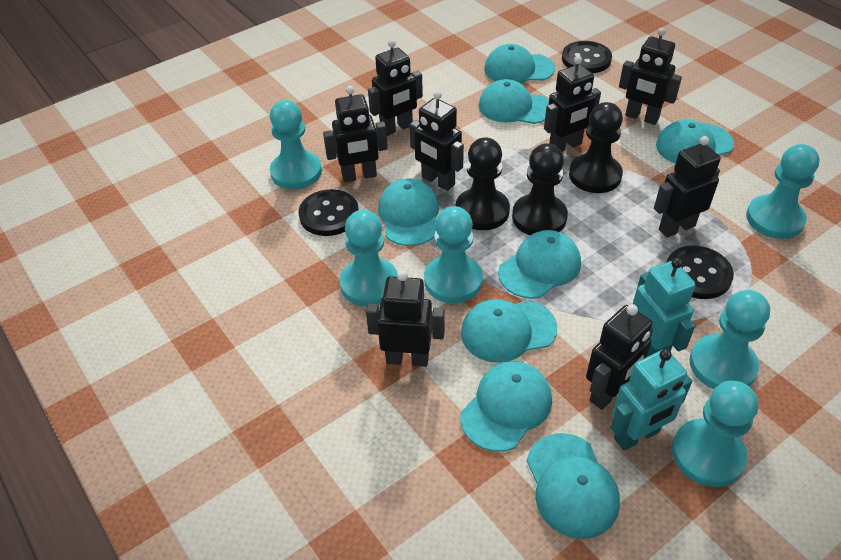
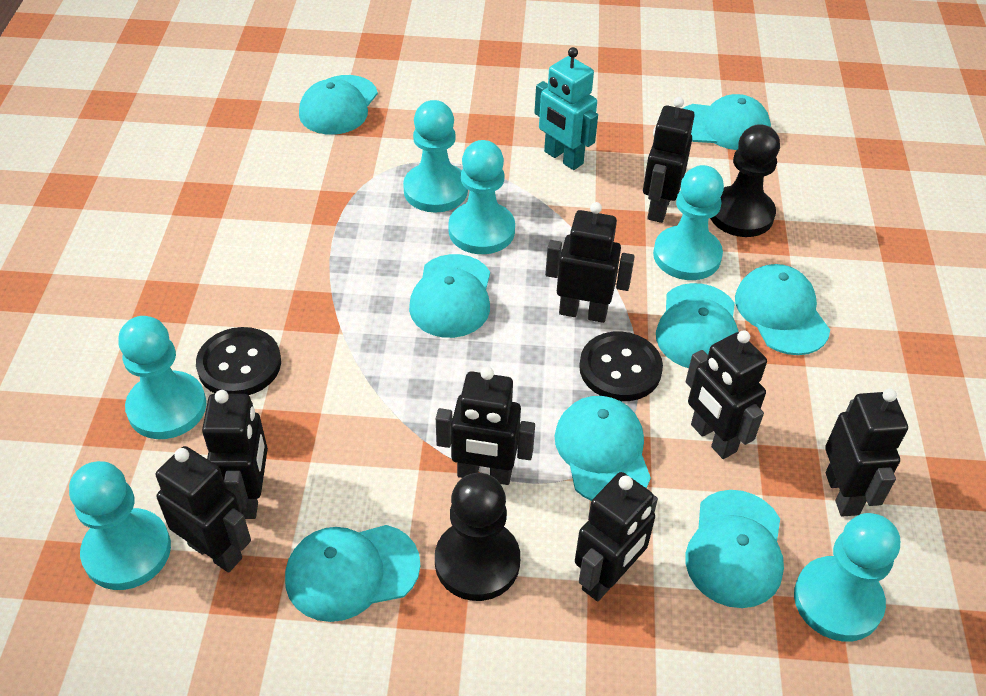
black button: [299,189,359,236] [562,41,612,73] [666,246,734,299] = 3 -> [196,327,281,395] [579,331,663,401] = 2
black pawn: [456,137,510,230] [512,143,568,235] [569,102,623,193] = 3 -> [435,473,520,601] [710,124,780,237] = 2
turquoise robot: [610,349,692,451] [633,258,696,356] = 2 -> [534,47,598,170] = 1

